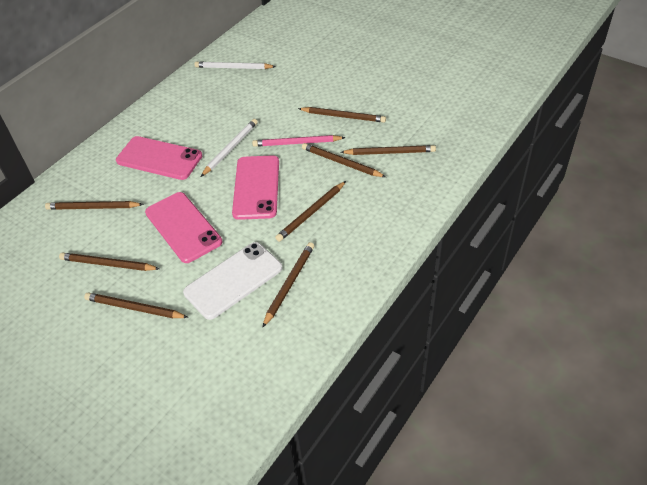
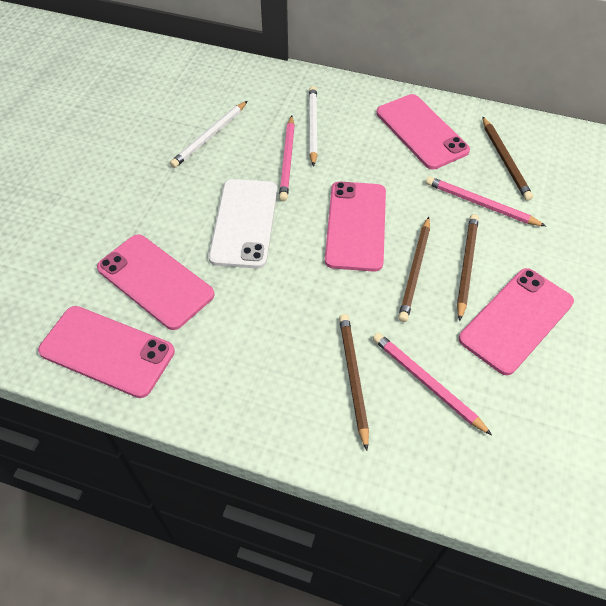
brown pencil: [45,201,144,210] [59,253,160,271] [84,292,189,318] [262,242,314,328] [275,181,346,242] [298,107,386,123] [302,143,386,177] [341,145,436,155] = 8 -> [339,314,369,451] [398,217,430,322] [457,214,479,321] [482,116,533,201] = 4
pink pencil: [252,135,346,147] = 1 -> [279,115,295,201] [373,333,492,435] [426,176,546,226] = 3
pink phone: [116,136,202,180] [145,192,222,263] [232,155,279,220] = 3 -> [38,306,175,398] [97,234,215,330] [325,181,386,272] [376,94,470,169] [459,268,574,375] = 5

